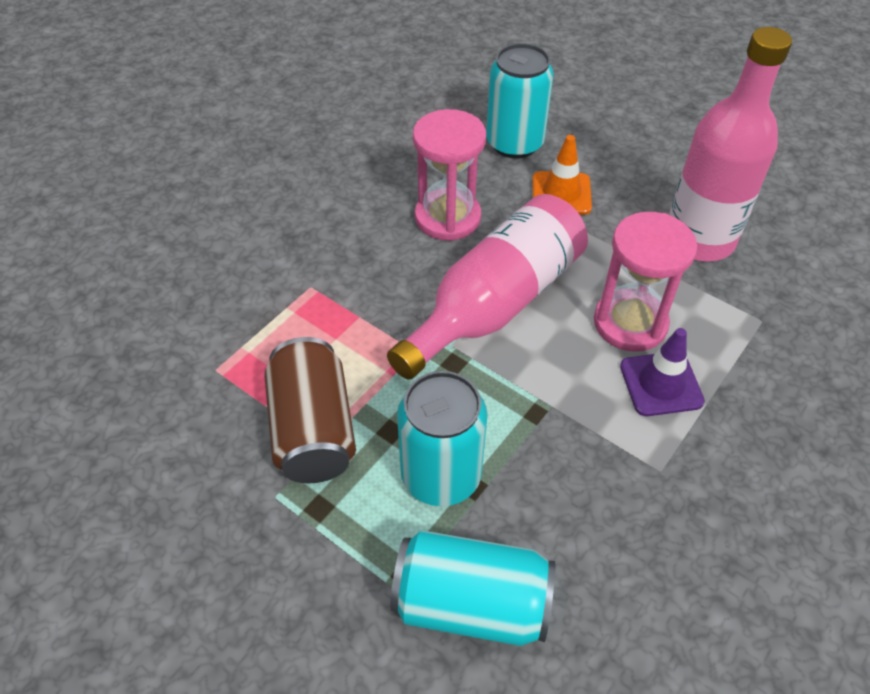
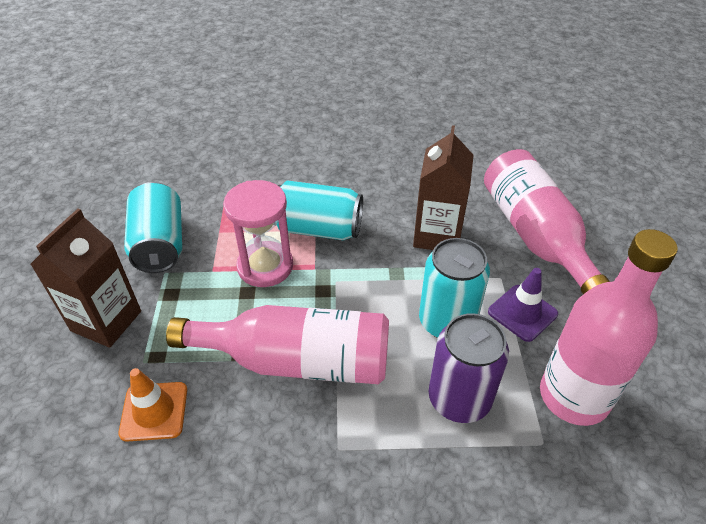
brown can: [264,337,356,483] = 1 -> none = 0
brown carton: none = 0 -> [30,209,141,348] [413,125,473,250] = 2
pink bottle: [387,194,588,380] [669,27,792,261] = 2 -> [166,305,389,384] [484,149,610,294] [540,229,678,426] = 3
pink hourglass: [413,109,486,241] [594,212,697,352] = 2 -> [223,180,293,287] = 1
purple can: none = 0 -> [428,313,509,423] = 1

